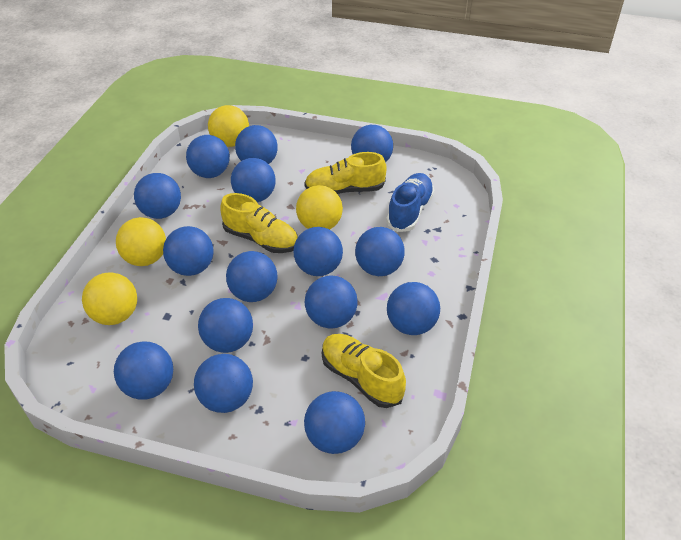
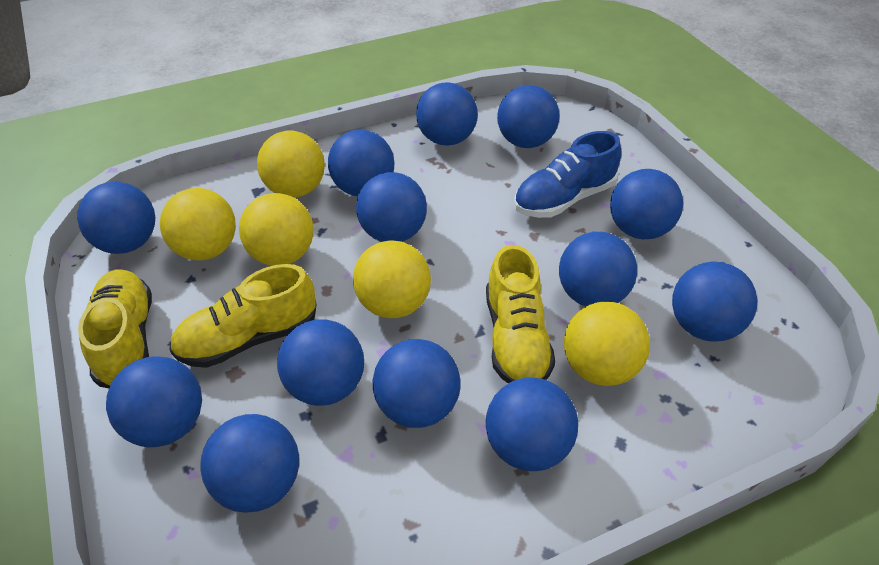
blue ball: [114,341,173,400] [134,173,181,219] [163,226,214,276] [186,135,230,178] [194,354,253,413] [198,298,253,353] [226,251,278,302] [231,158,276,202] [235,125,278,164] [293,227,343,276] [304,391,365,454] [305,275,358,328] [351,125,393,163] [355,227,405,276] [387,282,440,335] = 15 -> [77,182,155,254] [106,356,202,447] [200,414,299,513] [277,319,364,406] [328,130,395,196] [356,172,427,242] [373,339,460,428] [416,82,478,146] [486,377,578,471] [497,85,560,148] [559,232,637,307] [610,169,683,239] [672,261,757,342] = 13
yellow ball: [82,272,137,325] [116,217,166,266] [208,105,249,147] [296,185,343,229] = 4 -> [160,188,236,261] [239,193,314,266] [257,131,325,198] [353,240,431,318] [564,302,650,386] = 5

